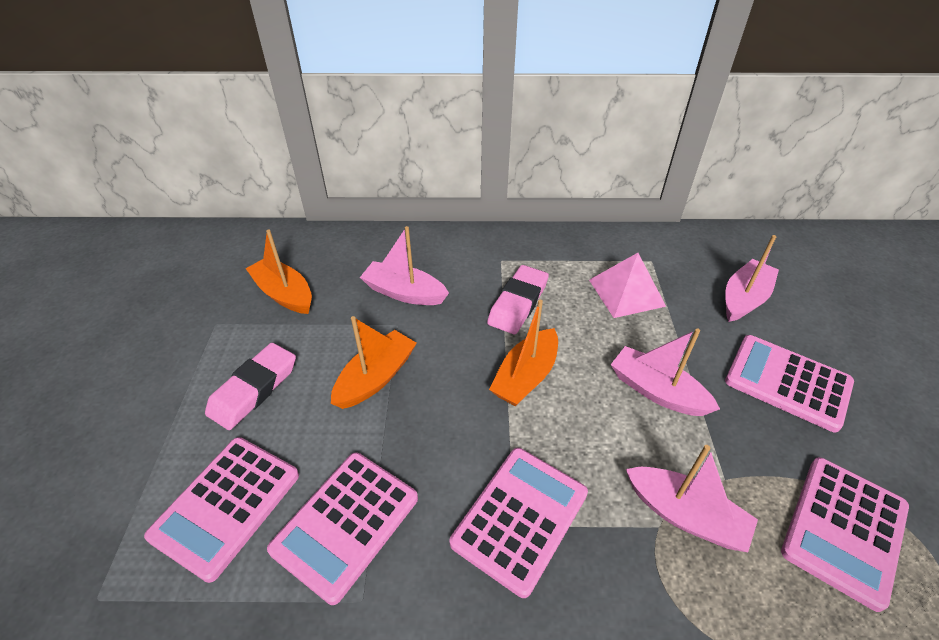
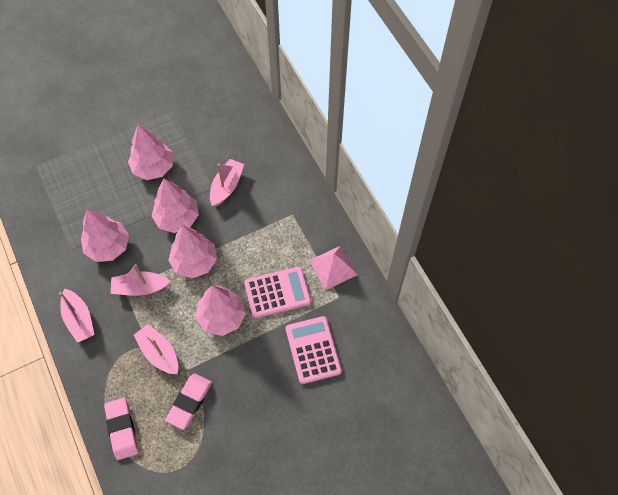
orange boat: [246,230,312,314] [331,316,417,409] [489,300,558,406] = 3 -> none = 0
pink calculator: [144,437,299,583] [267,452,418,605] [450,448,588,598] [725,335,854,432] [781,457,909,612] = 5 -> [244,267,311,318] [286,316,342,384] = 2
pink tree: none = 0 -> [81,209,129,262] [128,124,173,180] [152,178,199,233] [168,225,217,278] [196,285,246,336] = 5

